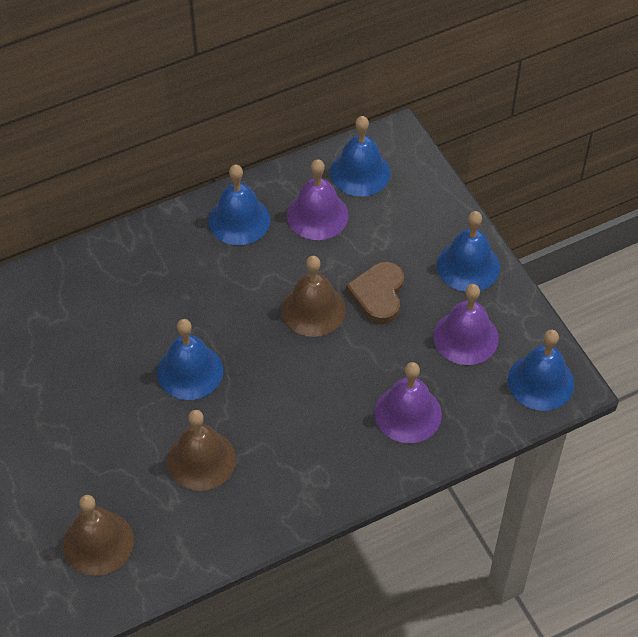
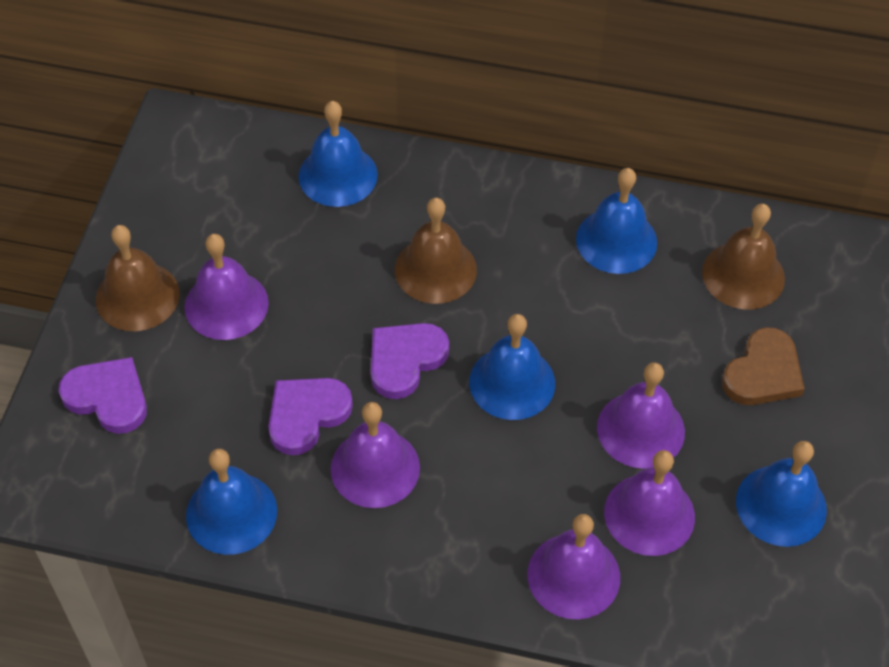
purple bell: [287,159,349,240] [374,362,442,443] [433,284,499,365] = 3 -> [185,234,269,340] [331,402,420,508] [527,514,620,619] [597,363,685,469] [604,450,695,556] = 5
purple heart: none = 0 -> [59,357,147,434] [268,378,353,455] [371,323,449,399] = 3

